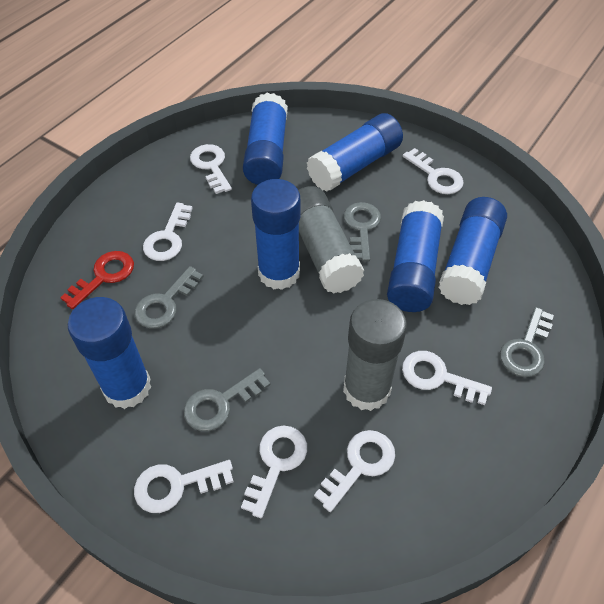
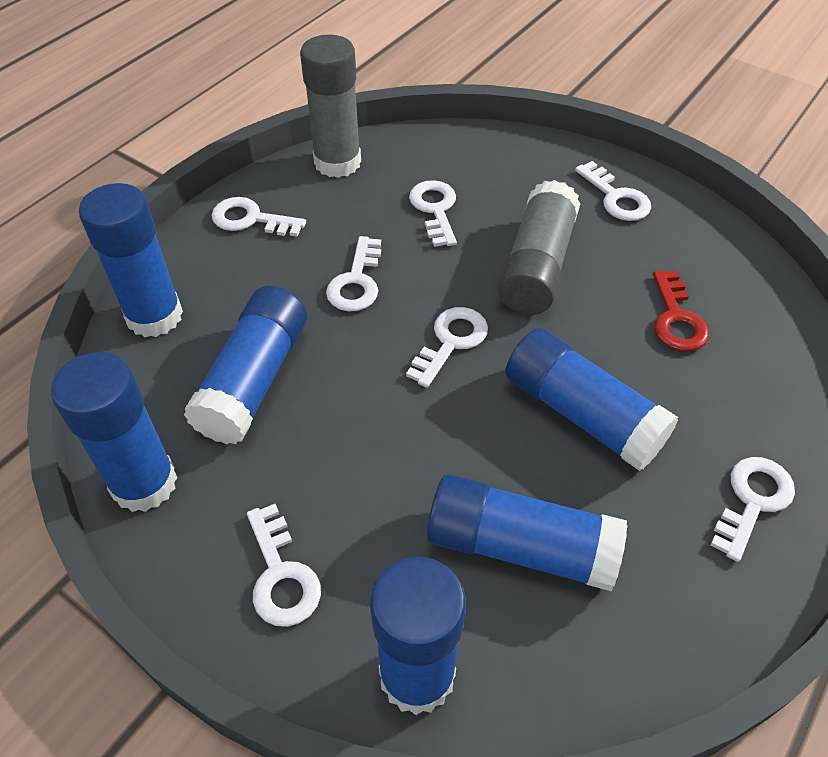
grey key: [135,266,204,329] [184,368,270,431] [344,202,381,261] [500,307,554,377] = 4 -> none = 0

